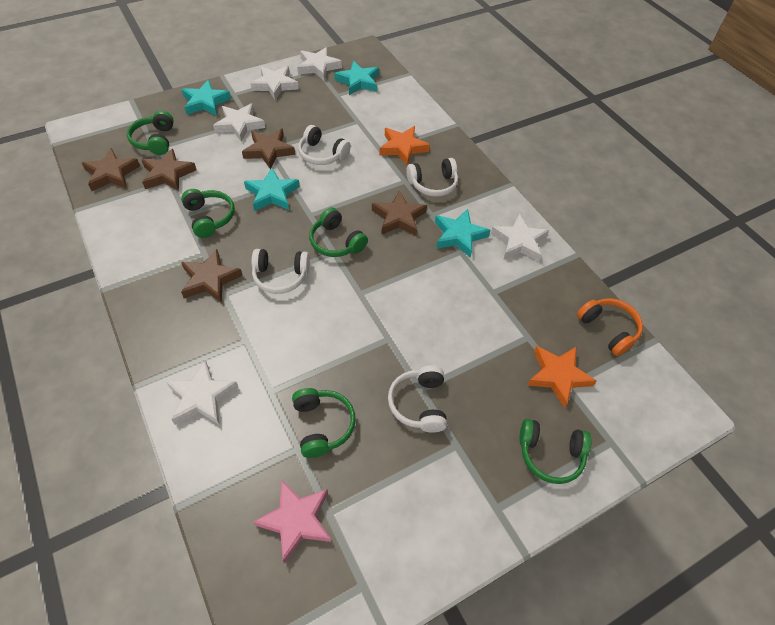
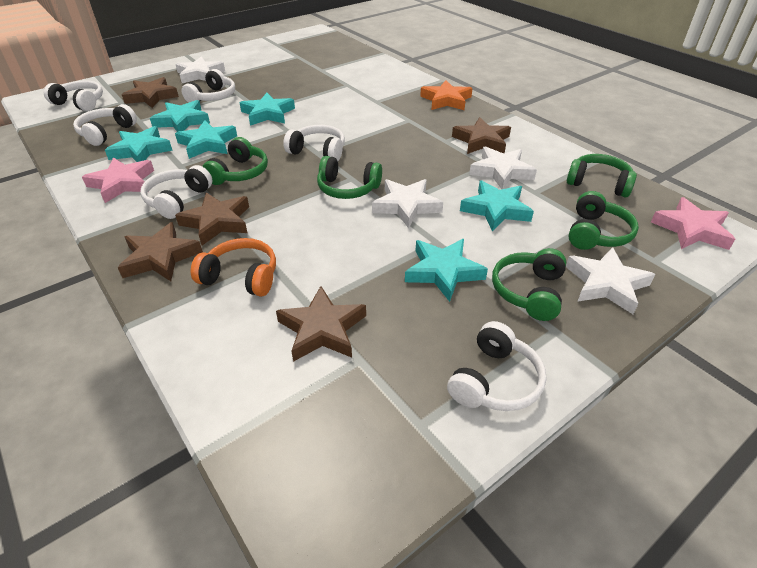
orange star: [379,126,430,165] [527,346,597,408] = 2 -> [420,80,473,110] = 1
pink star: [253,479,331,564] = 1 -> [82,157,154,203] [651,197,735,250] = 2
turquoise star: [182,80,231,116] [244,168,300,211] [334,61,379,95] [435,209,490,258] = 4 -> [105,126,173,162] [150,100,210,132] [175,120,237,159] [240,93,295,126] [405,239,488,302] [460,180,534,232] = 6
white headphones: [251,249,310,294] [298,125,351,165] [388,365,447,433] [406,158,458,197] = 4 -> [44,81,103,111] [73,104,137,146] [141,165,212,219] [181,69,235,103] [283,125,345,161] [447,321,546,411] = 6
white star: [166,360,238,425] [213,103,265,142] [250,66,299,100] [297,47,342,80] [491,214,549,262] = 5 -> [175,56,225,83] [372,179,443,228] [469,146,537,189] [566,247,656,314] = 4

